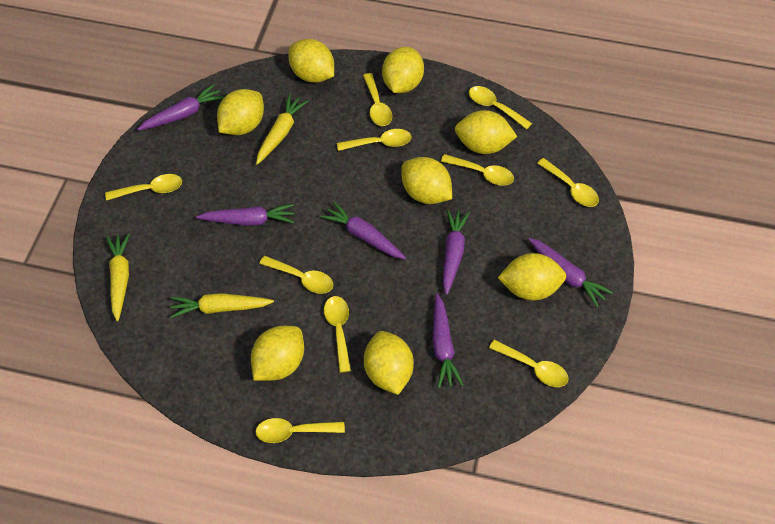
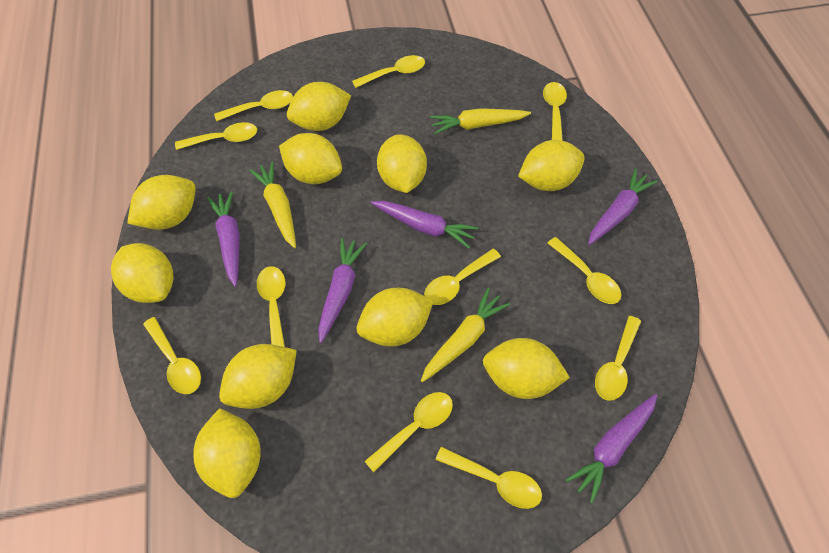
purple carrot: [137,84,224,131] [196,204,294,226] [320,202,406,259] [432,293,463,388] [443,209,470,295] [528,238,613,307] = 6 -> [207,191,240,287] [318,238,367,343] [371,201,479,249] [566,394,657,503] [588,169,658,245] = 5
yellow lemon: [217,89,264,135] [251,326,304,381] [288,39,334,83] [364,331,414,395] [382,47,424,93] [401,157,452,204] [455,110,517,154] [498,253,566,301] = 8 -> [111,243,174,303] [127,175,196,230] [193,408,261,498] [219,344,297,409] [279,133,342,184] [287,82,351,131] [357,288,434,347] [377,134,427,193] [483,338,570,399] [518,140,585,191] = 10
yellow spoon: [105,174,182,201] [256,418,345,443] [259,256,333,294] [324,296,351,373] [337,129,411,151] [363,73,392,126] [441,154,514,186] [469,86,532,129] [489,340,569,387] [537,158,599,207] = 10 -> [143,317,201,394] [175,122,257,150] [214,90,293,121] [257,266,285,347] [352,55,425,88] [365,392,453,472] [424,249,501,305] [435,447,542,509] [543,82,567,141] [548,237,621,304] [595,316,641,401] = 11

